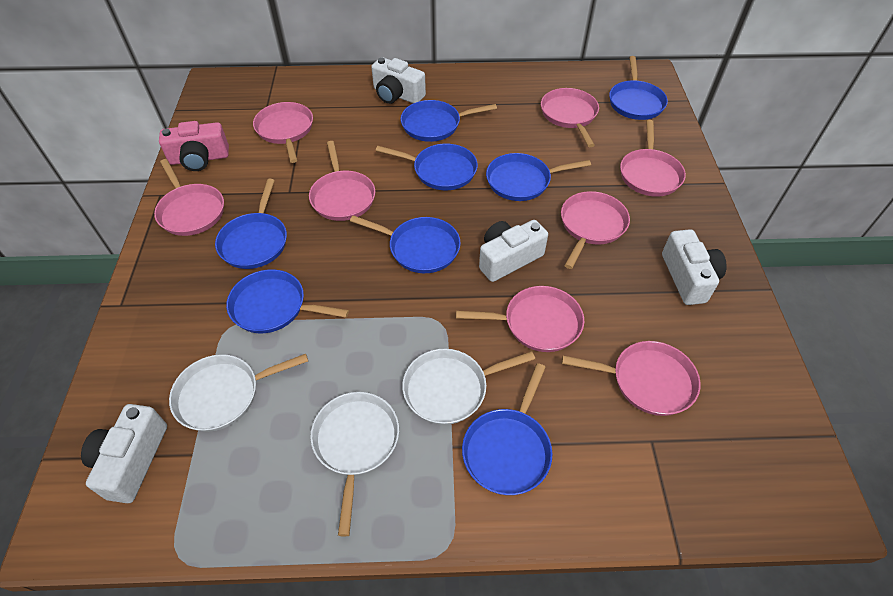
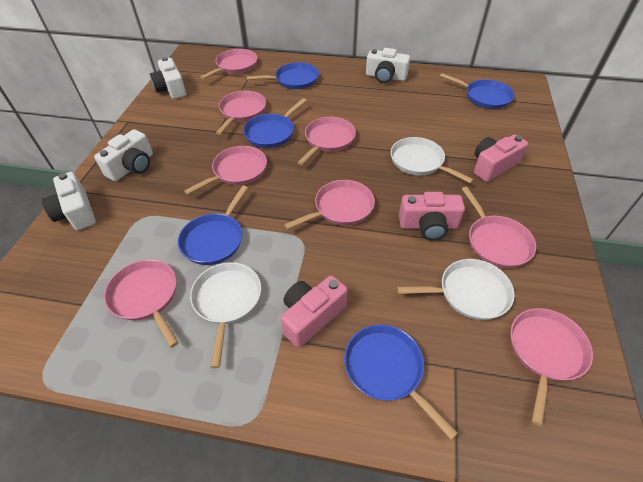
blue pan: [215,179,287,269] [226,269,349,333] [350,215,461,273] [376,144,478,190] [401,100,497,142] [462,363,552,495] [486,153,591,201] [609,56,668,120] = 8 -> [178,185,248,265] [243,98,307,148] [247,62,319,89] [344,324,458,440] [440,73,515,109] = 5
pink camera: [159,121,229,171] = 1 -> [281,275,348,348] [399,192,465,240] [474,134,528,182] = 3

